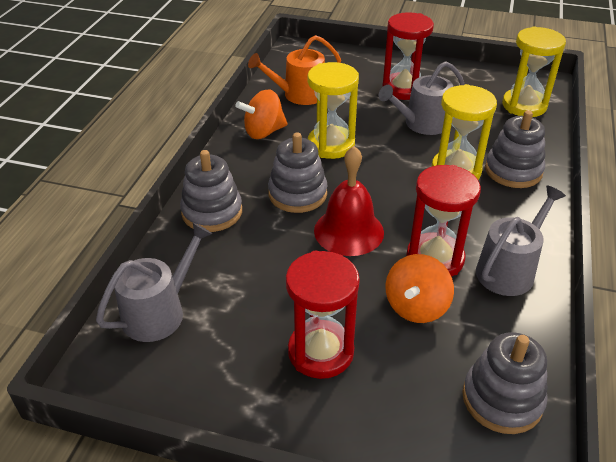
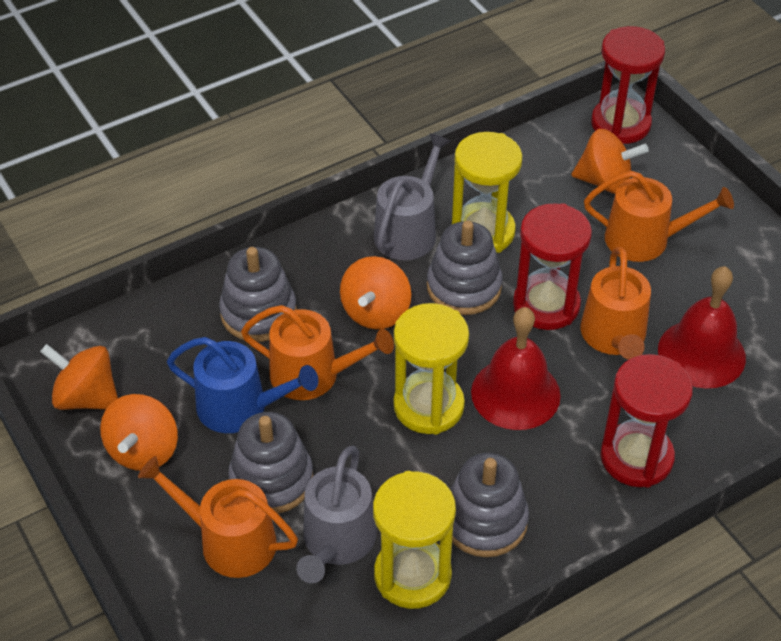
blue watering can: none = 0 -> [167,337,318,433] = 1
grey watering can: [96,223,212,342] [379,61,465,135] [476,186,566,296] = 3 -> [296,446,377,583] [374,133,451,260] = 2
orange spinning top: [235,89,288,139] [385,254,454,323] = 2 -> [40,344,118,410] [100,394,178,471] [340,256,411,329] [571,129,649,194] = 4
orange watering can: [248,35,341,105] = 1 -> [138,456,298,578] [241,305,394,400] [580,247,651,360] [584,171,734,262] = 4
red bell: [314,146,384,256] = 1 -> [471,307,561,430] [658,266,746,388] = 2

